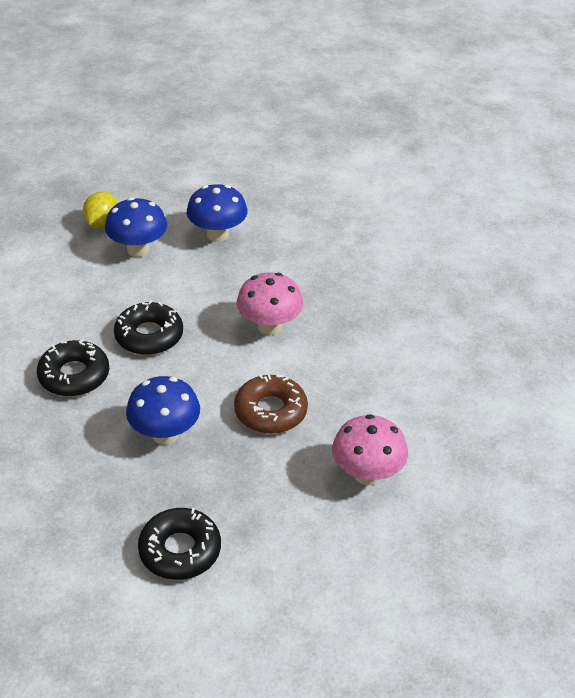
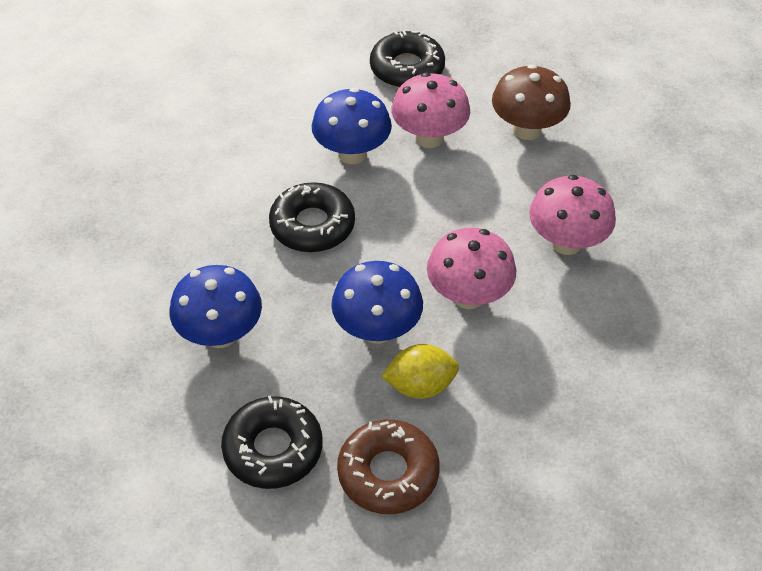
brown mushroom: none = 0 -> [492,64,571,140] = 1
pink mushroom: [237,272,303,335] [332,414,408,485] = 2 -> [392,72,470,148] [427,228,516,309] [529,175,616,255] = 3

